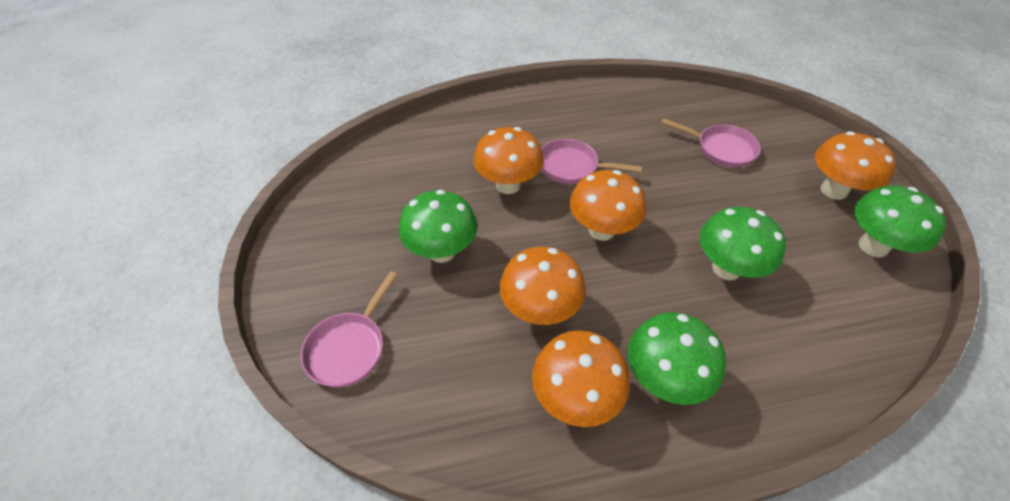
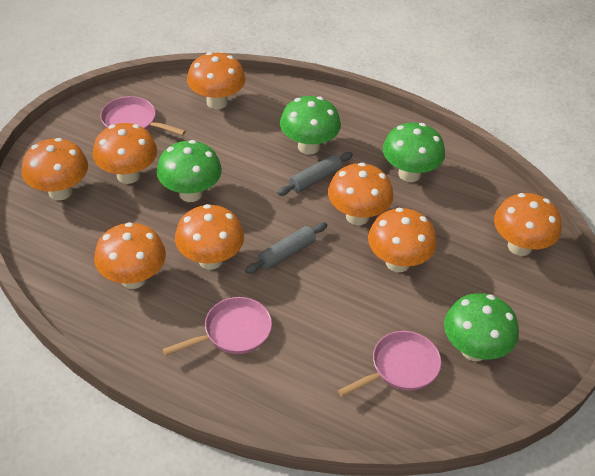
grey rolling pin: none = 0 -> [245,222,327,274] [277,152,353,196] = 2
orange mushroom: [474,127,544,194] [499,247,586,325] [532,330,630,427] [570,170,646,241] [815,131,896,200] = 5 -> [22,138,88,200] [93,123,157,184] [94,222,166,289] [175,204,244,270] [187,52,246,109] [328,163,393,225] [368,208,437,272] [494,193,562,256] = 8

